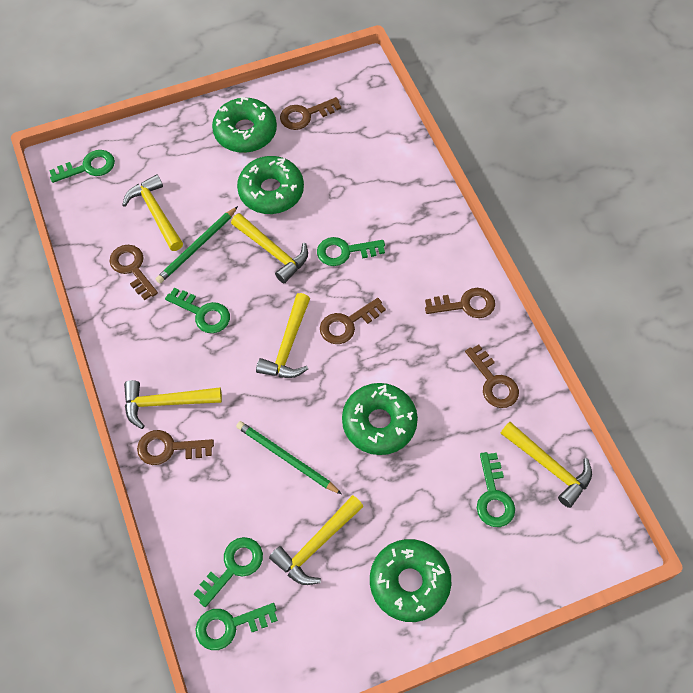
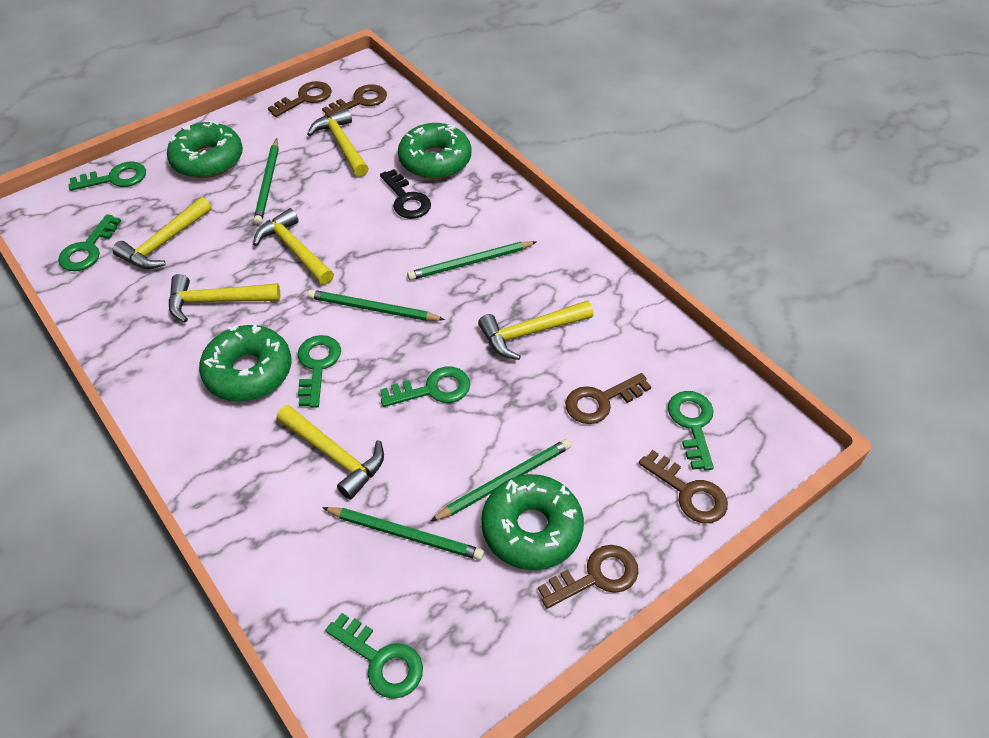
black key: none = 0 -> [380,169,431,219] = 1
brown key: [109,245,158,300] [137,430,214,465] [280,97,341,130] [320,298,386,344] [425,288,495,318] [465,344,519,408] = 6 -> [268,81,332,117] [322,84,387,118] [538,545,638,609] [565,373,651,424] [639,450,728,523] = 5
green pencil: [156,206,238,283] [236,421,342,494] = 2 -> [253,139,279,225] [308,290,445,321] [322,507,484,560] [407,241,536,280] [431,439,571,521] = 5

